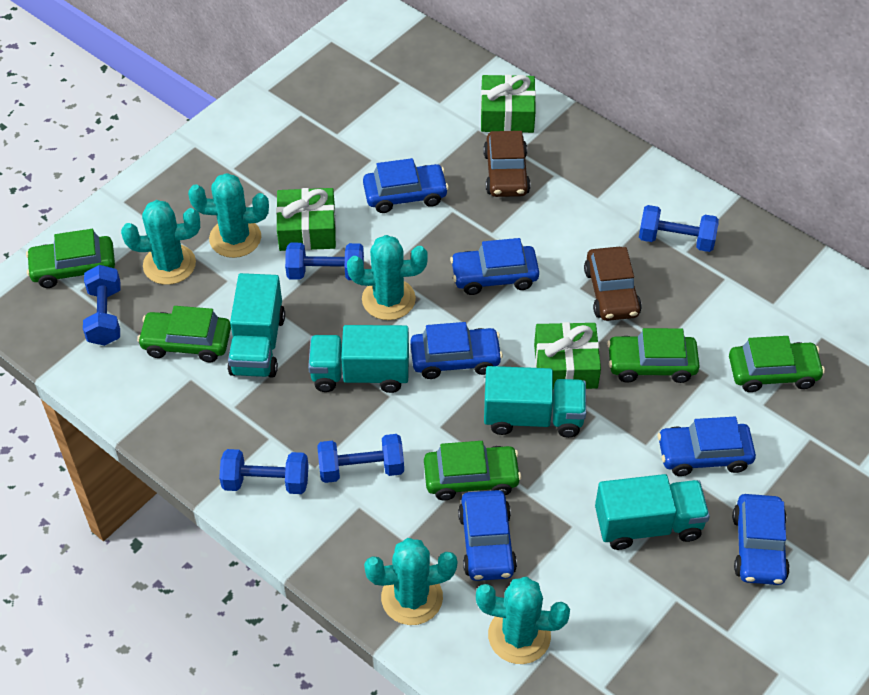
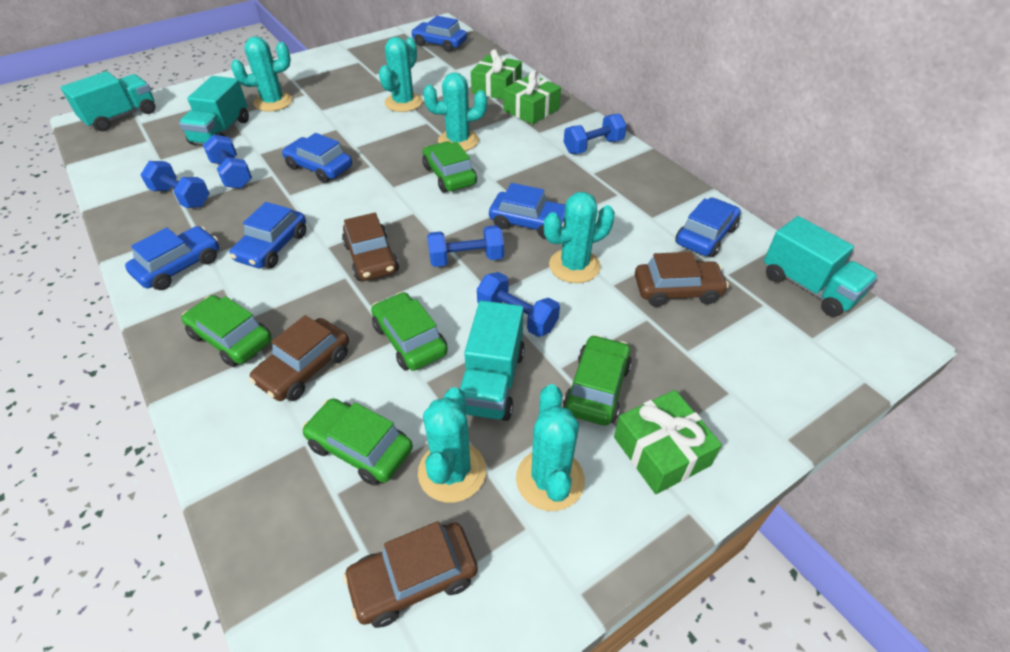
brown car: [483,131,530,197] [584,247,642,321] = 2 -> [249,315,349,401] [342,213,399,281] [343,521,478,628] [635,252,729,307] = 4
turquoise cactus: [121,200,200,285] [188,173,269,258] [347,235,428,320] [364,538,457,625] [476,577,570,664] = 5 -> [231,36,292,111] [379,37,423,112] [418,387,486,503] [423,72,487,151] [516,384,585,511] [544,192,615,283] = 6

